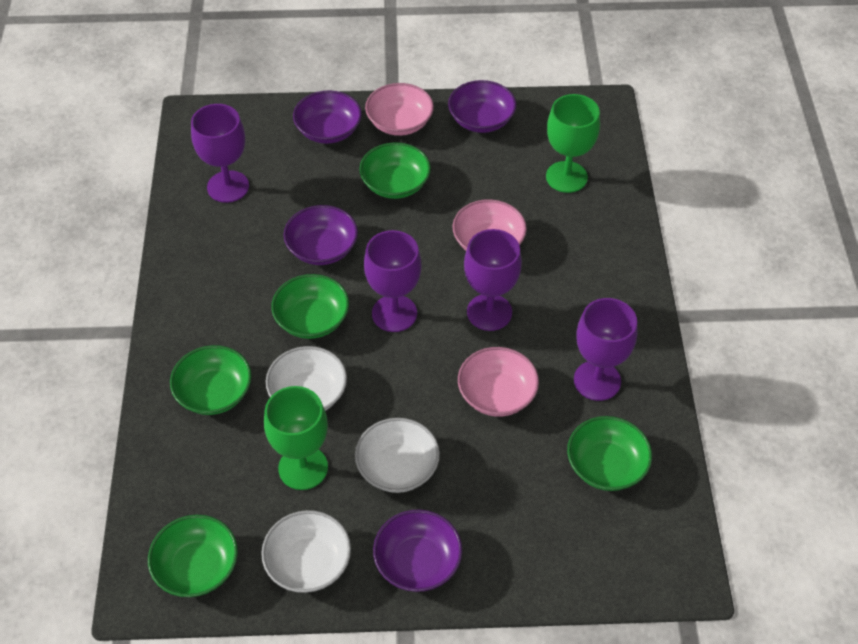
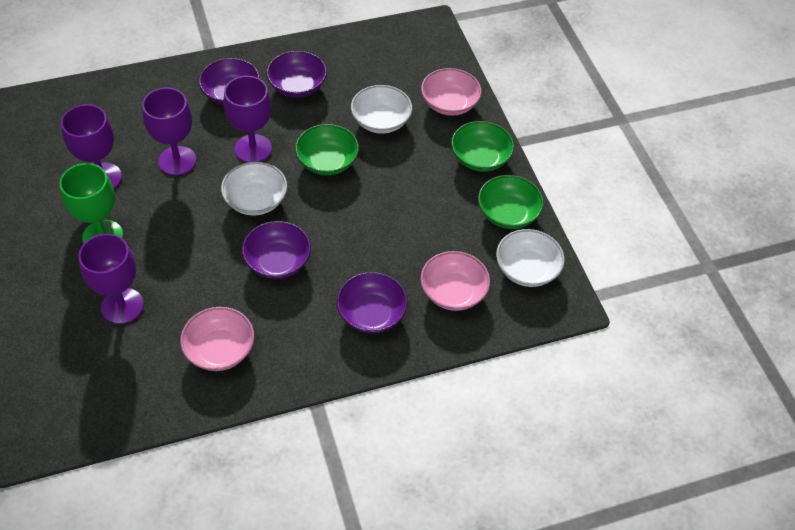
green bowl: [148,515,238,597] [170,345,252,415] [271,274,349,339] [359,142,431,199] [567,416,652,491] = 5 -> [295,124,359,175] [451,121,514,172] [478,175,544,229] = 3
green goblet: [264,386,328,490] [546,94,600,193] = 2 -> [59,163,123,243] = 1

